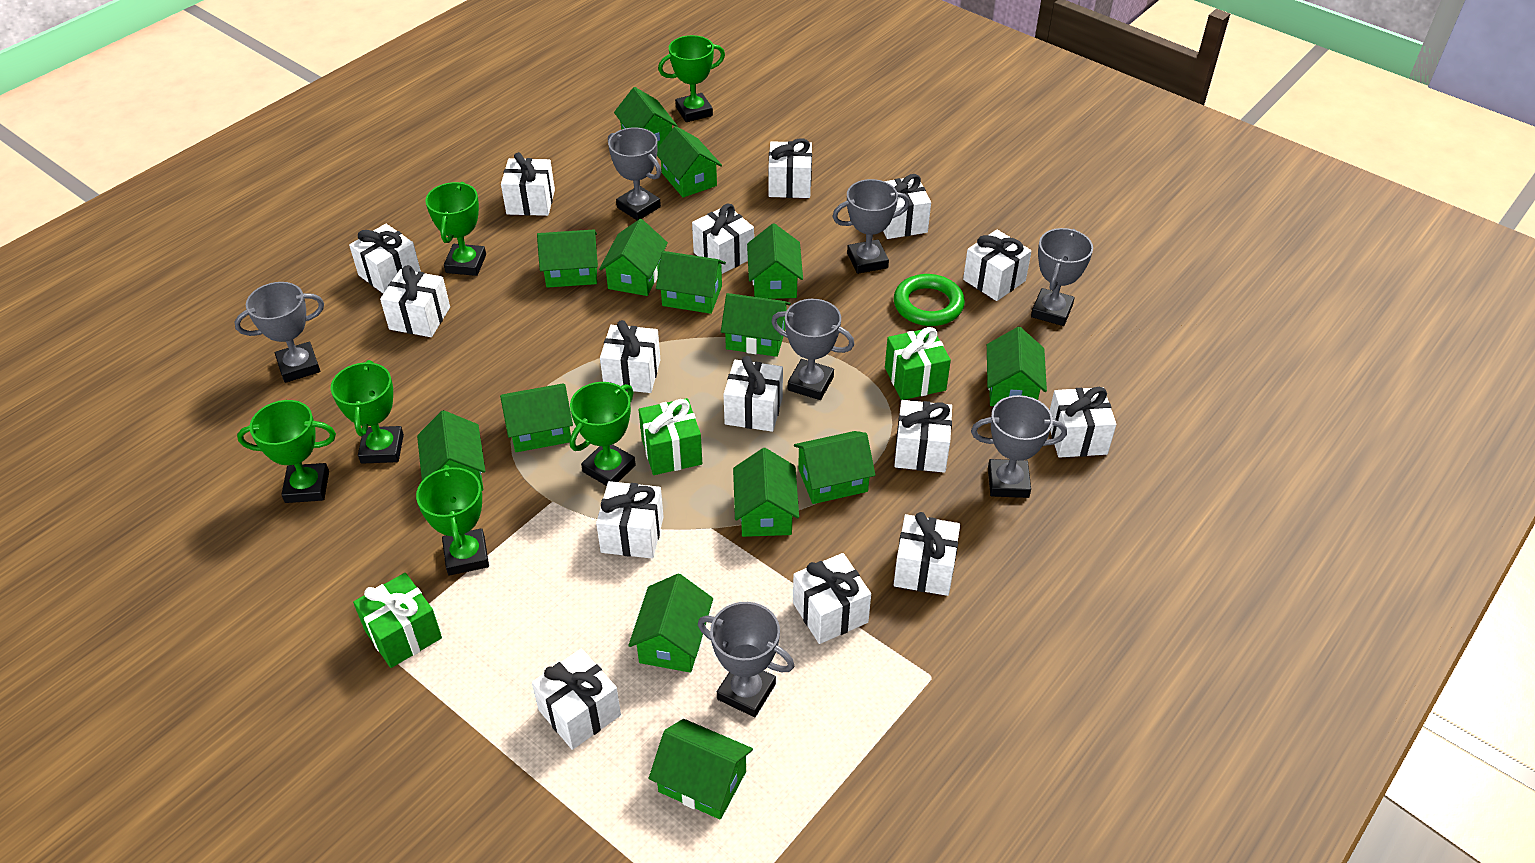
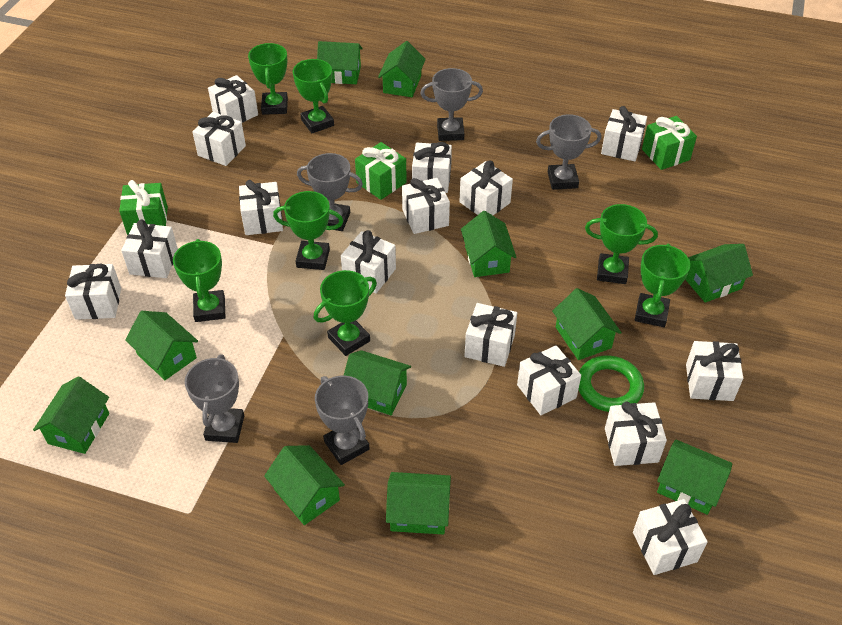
green house: [417,410,485,491] [500,383,573,452] [537,230,598,288] [599,219,668,296] [614,87,678,147] [628,574,713,673] [649,719,753,820] [656,251,726,314] [657,126,722,198] [721,293,791,357] [733,448,799,537] [747,223,803,299] [794,431,875,504] [987,327,1047,406] = 14 -> [33,376,109,454] [125,311,198,380] [264,445,345,525] [317,41,363,84] [343,350,411,415] [378,41,426,97] [386,472,451,535] [461,211,517,277] [552,288,622,360] [657,439,732,515] [685,244,753,303] = 11
green trophy: [237,400,336,503] [331,360,404,464] [416,465,489,576] [425,182,486,276] [570,382,636,486] [658,35,725,122] = 6 -> [173,239,226,322] [248,43,288,115] [273,191,343,270] [293,59,334,133] [314,270,377,356] [585,204,658,284] [635,244,690,327] = 7
grey trophy: [234,282,324,383] [608,127,661,220] [698,602,794,717] [771,299,854,400] [832,179,910,274] [971,395,1067,498] [1031,228,1093,326] = 7 -> [185,354,244,443] [297,153,363,231] [315,376,370,465] [421,68,483,141] [536,114,601,190] = 5

